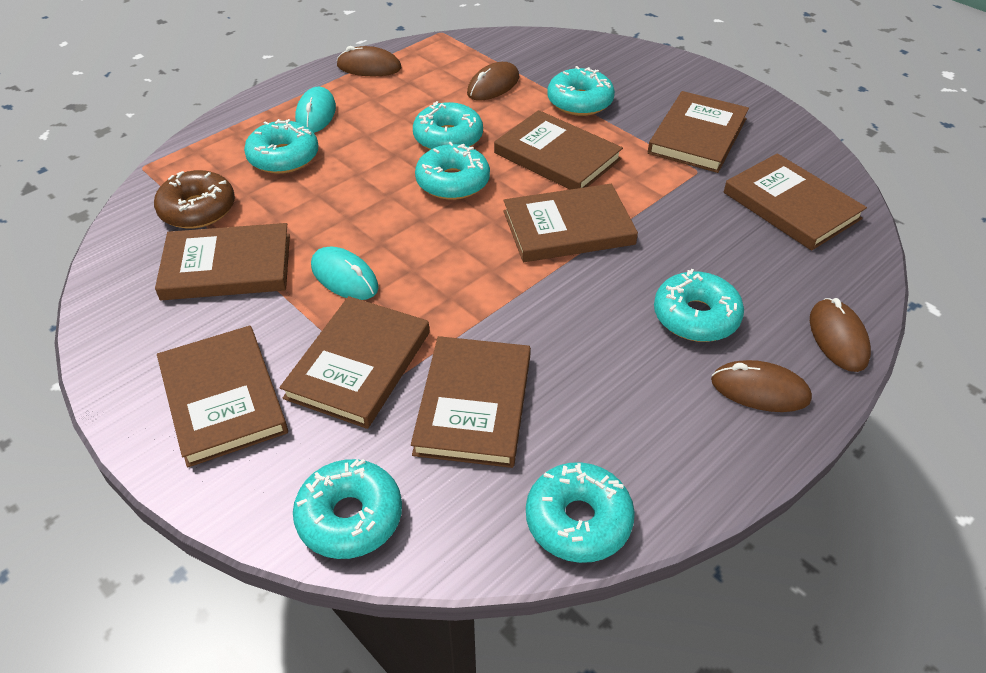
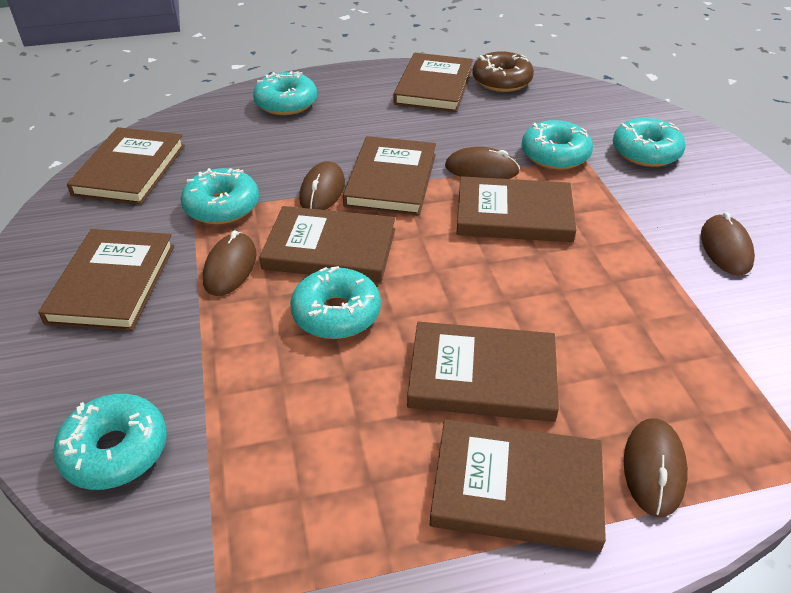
brown mouse: [337,46,401,76] [467,62,519,101] [711,360,812,412] [810,298,871,372] = 4 -> [203,230,257,296] [299,161,345,210] [445,147,520,179] [624,419,688,517] [701,212,755,276] = 5
turquoise donut: [244,119,318,174] [293,459,402,559] [413,101,483,150] [415,142,490,200] [526,462,635,563] [547,66,615,116] [654,269,744,342] = 7 -> [53,394,167,490] [181,168,259,224] [253,71,317,115] [290,266,381,339] [521,120,593,170] [613,118,686,167] = 6
turquoise mouse: [295,87,336,133] [311,247,379,300] = 2 -> none = 0

